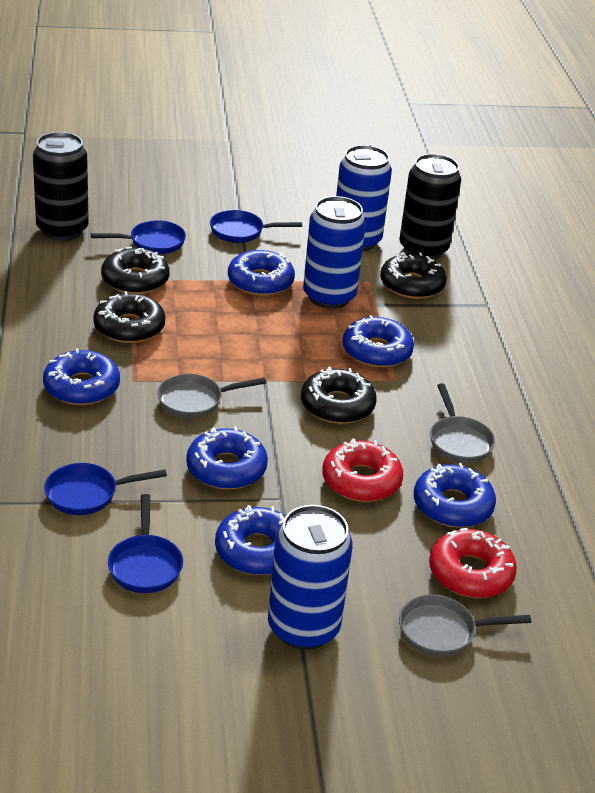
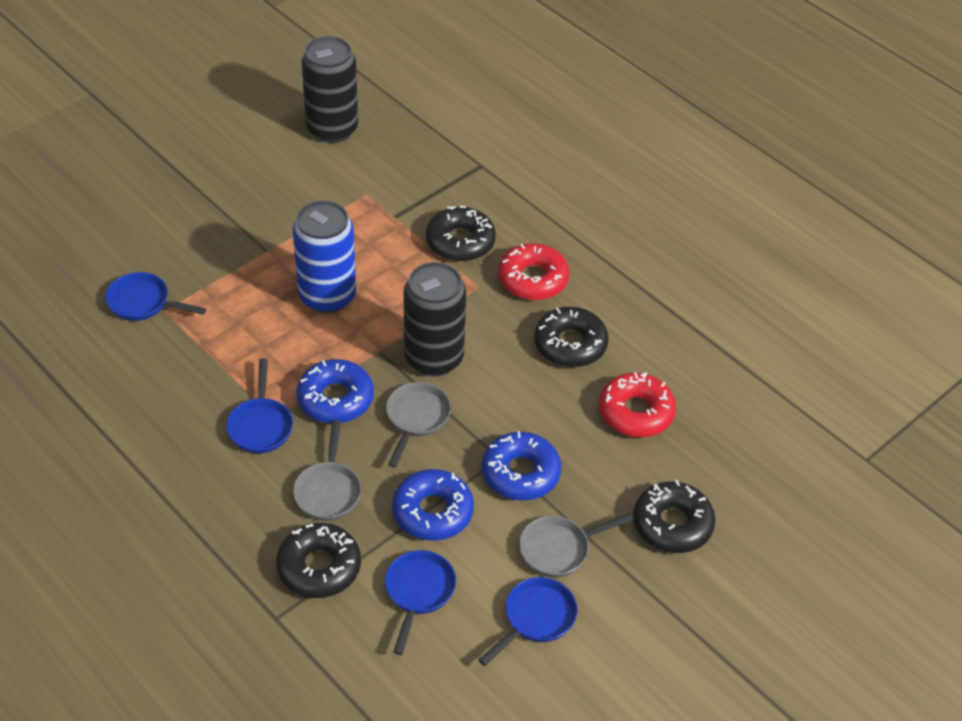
blue can: [268,505,353,650] [303,196,366,309] [336,145,392,251] = 3 -> [293,200,356,313] = 1
blue donut: [43,349,120,405] [186,427,268,490] [215,505,286,575] [228,250,295,296] [343,315,414,368] [414,463,496,528] = 6 -> [296,359,374,423] [392,469,474,541] [482,431,562,500] = 3

